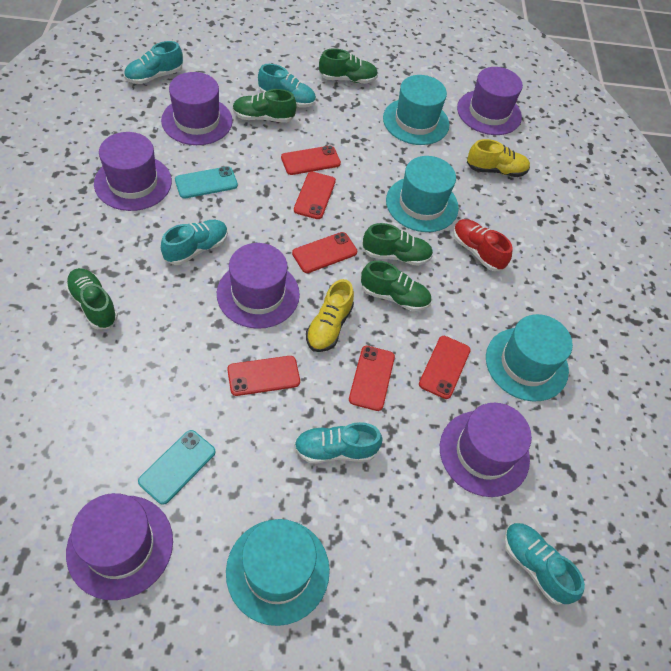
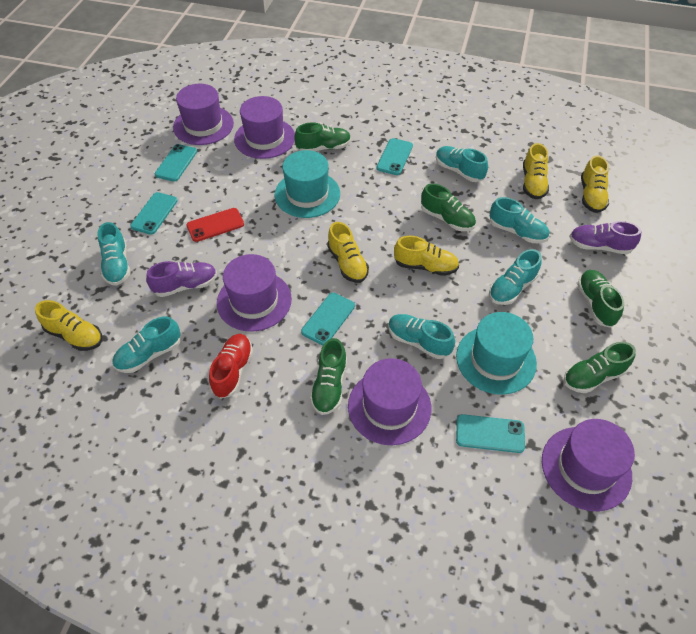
purple hat: [66,493,173,600] [94,132,172,211] [161,72,233,145] [217,243,300,329] [440,403,532,497] [457,67,523,135] = 6 -> [173,84,234,145] [217,254,292,332] [234,96,295,159] [348,358,431,445] [542,419,635,511] = 5
purple shoe: none = 0 -> [146,261,217,297] [569,221,641,254] = 2
red phone: [227,356,300,396] [281,146,341,175] [292,232,357,273] [294,172,336,219] [349,346,395,411] [419,336,471,399] = 6 -> [186,208,244,242] = 1
turquoise hat: [226,519,330,626] [383,75,449,145] [386,156,459,232] [486,314,573,402] = 4 -> [275,150,340,218] [456,312,537,395] = 2
turquoise phone: [138,430,216,505] [175,166,238,199] = 2 -> [130,192,178,235] [154,144,197,182] [301,293,355,345] [376,138,413,175] [456,414,525,453] = 5
turquoise shoe: [124,41,183,84] [161,220,228,265] [258,64,316,107] [294,422,383,463] [504,523,585,605] = 5 -> [97,222,130,286] [112,316,181,373] [388,314,455,359] [436,146,488,182] [489,249,542,305] [490,197,549,243] = 6
yellow shoe: [306,279,354,352] [467,139,530,177] = 2 -> [35,300,102,351] [327,222,369,283] [394,236,459,276] [523,143,549,199] [581,155,609,213] = 5

